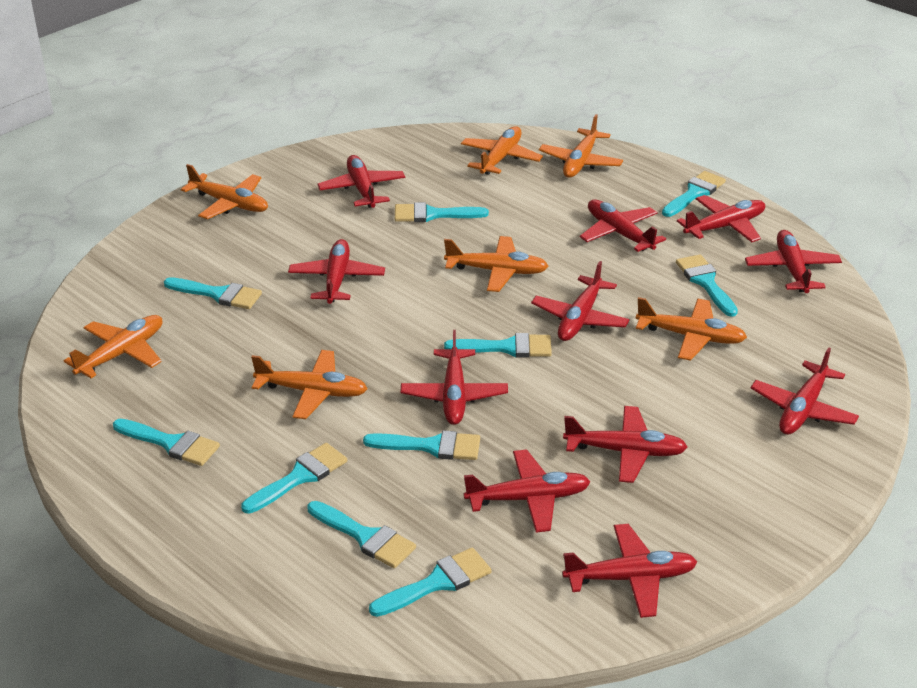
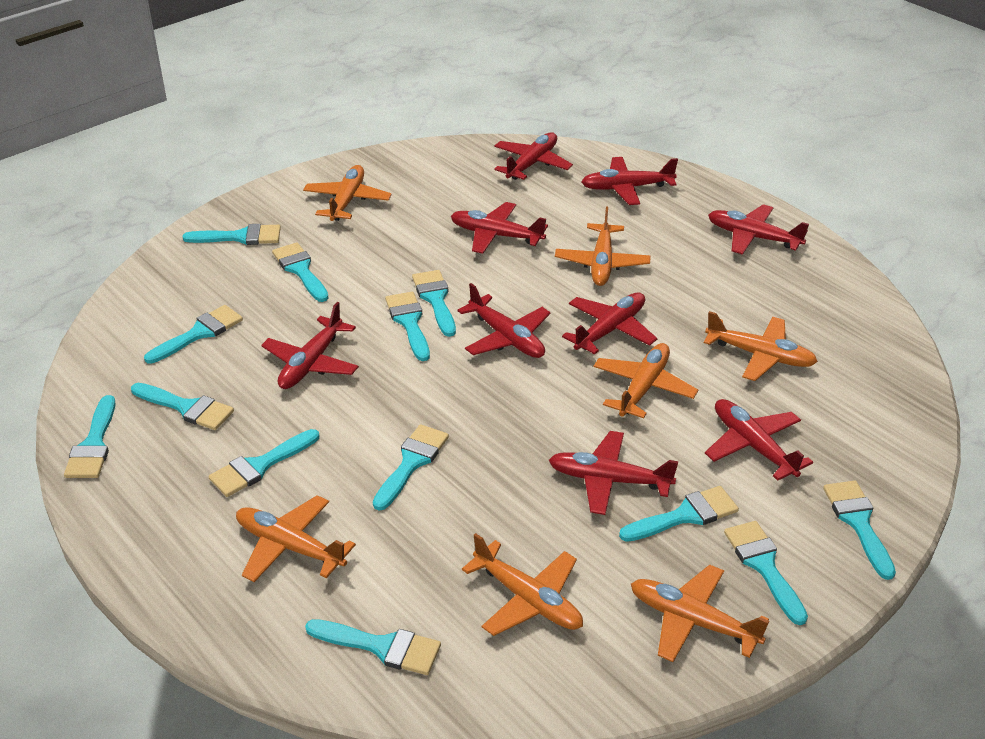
red plane: [288,239,385,304] [317,155,405,208] [401,330,508,425] [464,449,591,533] [531,261,630,341] [562,524,697,618] [563,406,687,483] [580,199,666,252] [677,195,765,242] [745,230,842,293] [750,347,859,435] = 11 -> [261,302,359,389] [451,202,548,254] [457,283,551,358] [494,132,573,180] [549,431,678,515] [562,292,657,354] [581,157,678,205] [705,399,813,481] [708,204,809,255] = 9
turquoise brush: [113,419,220,466] [164,277,262,309] [241,443,347,514] [308,501,416,568] [363,430,480,460] [369,548,492,617] [395,202,489,222] [444,333,552,357] [662,171,726,217] [676,254,738,317] = 10 -> [64,395,115,478] [131,383,234,430] [144,305,243,364] [183,224,281,245] [209,429,319,497] [272,242,329,302] [305,619,441,675] [373,424,449,511] [385,292,430,361] [412,270,456,337] [619,486,739,542] [724,521,808,625] [823,481,896,580] = 13

